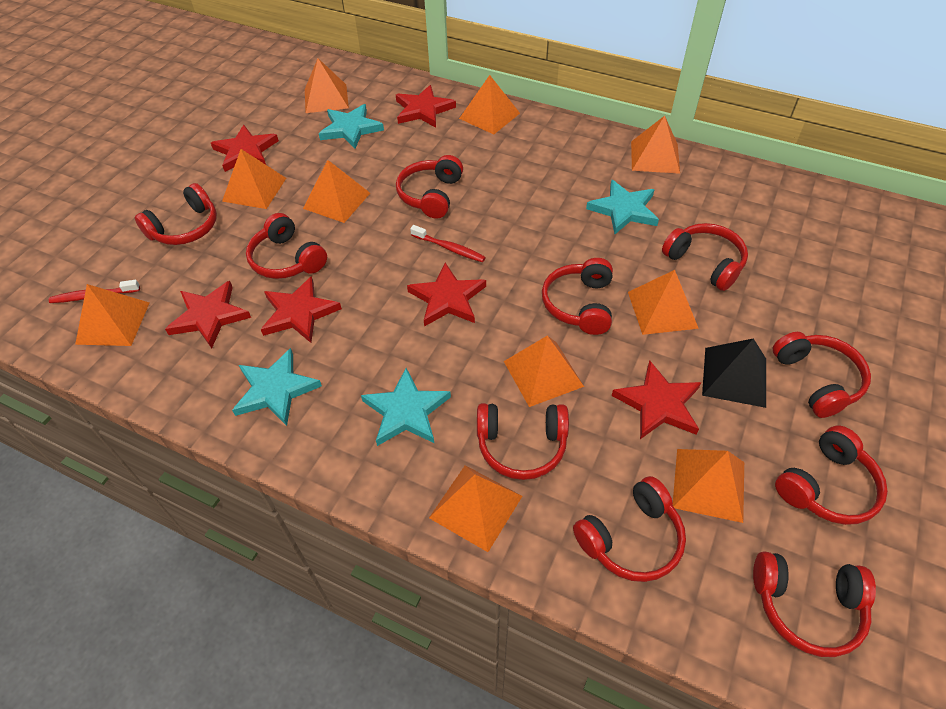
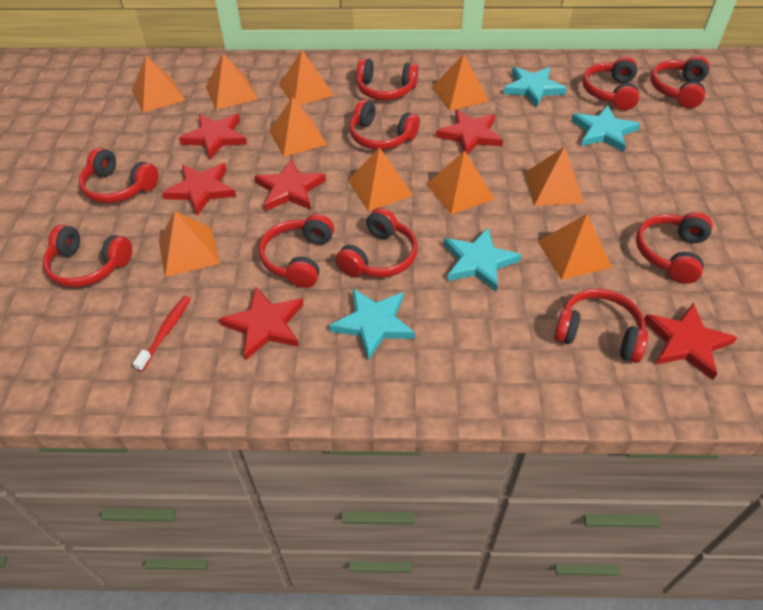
black pyramid: [702,338,766,408] = 1 -> none = 0
red toothbrush: [49,280,140,303] [410,225,486,262] = 2 -> [133,296,191,372] = 1

